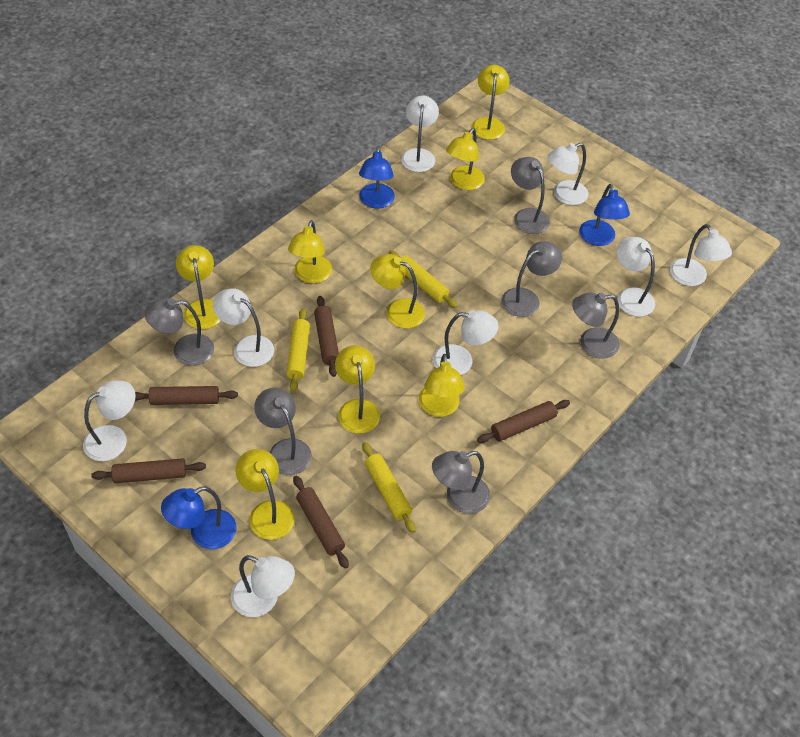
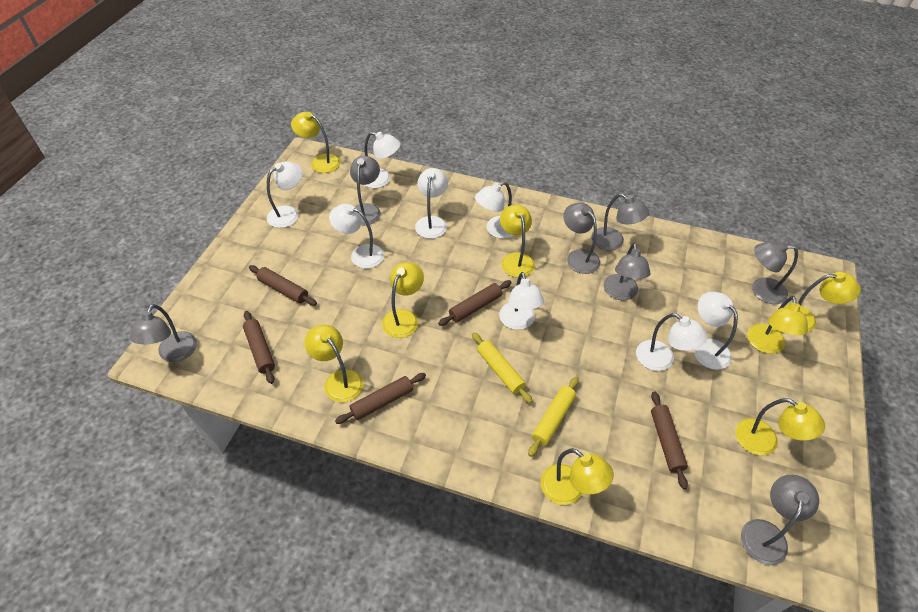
blue lamp: [161,486,237,549] [359,146,395,208] [579,184,630,246] = 3 -> none = 0
grey lamp: [145,298,214,366] [254,388,312,475] [432,451,490,514] [502,241,562,317] [511,157,550,234] [572,292,620,358] = 6 -> [130,304,197,362] [350,156,381,225] [563,203,601,274] [591,193,649,250] [604,243,651,300] [741,475,819,565] [752,241,798,304] = 7
yellow rolling pin: [287,308,310,392] [362,442,416,533] [389,250,458,308] = 3 -> [472,332,532,403] [528,377,579,457] = 2

